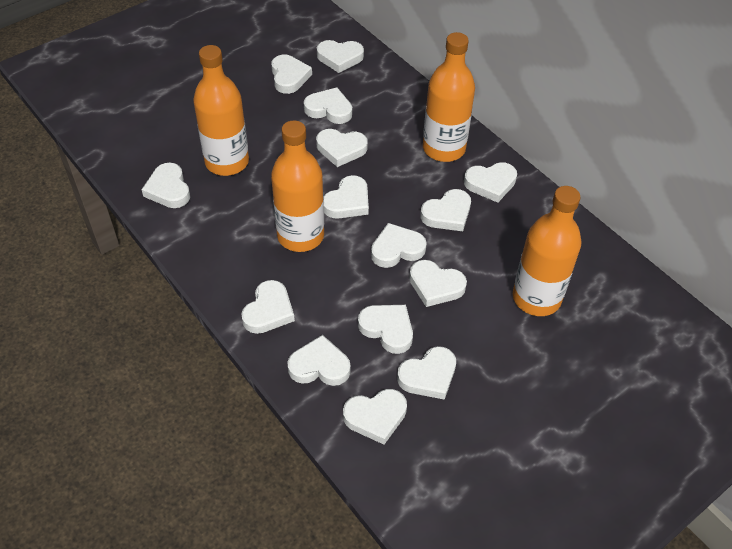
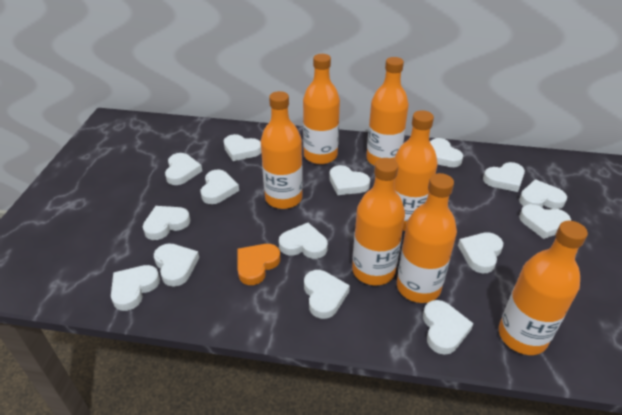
orange bottle: [193,45,249,176] [271,120,324,252] [423,32,475,162] [513,186,581,316] = 4 -> [261,91,303,209] [303,54,340,164] [352,158,405,285] [366,57,409,166] [394,110,438,231] [397,173,457,303] [499,221,588,355] = 7
orange heart: none = 0 -> [238,244,280,285] = 1

